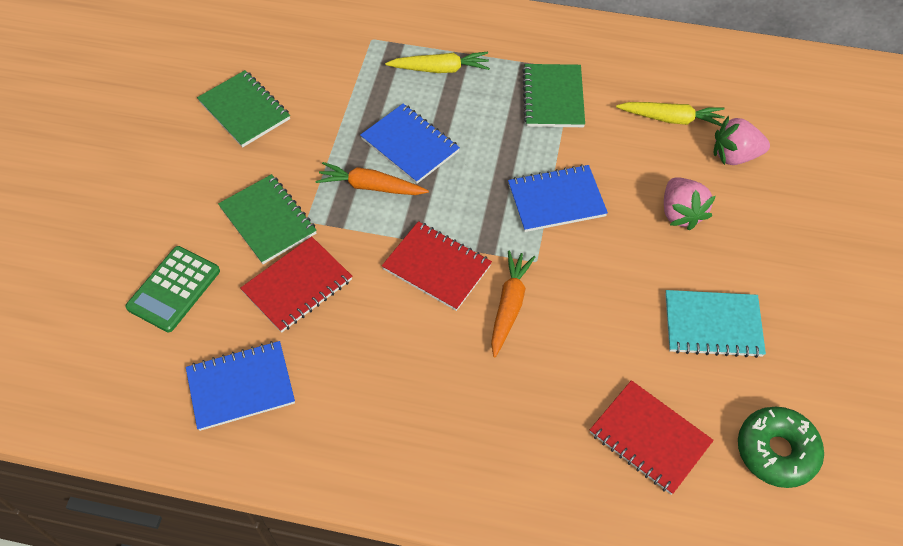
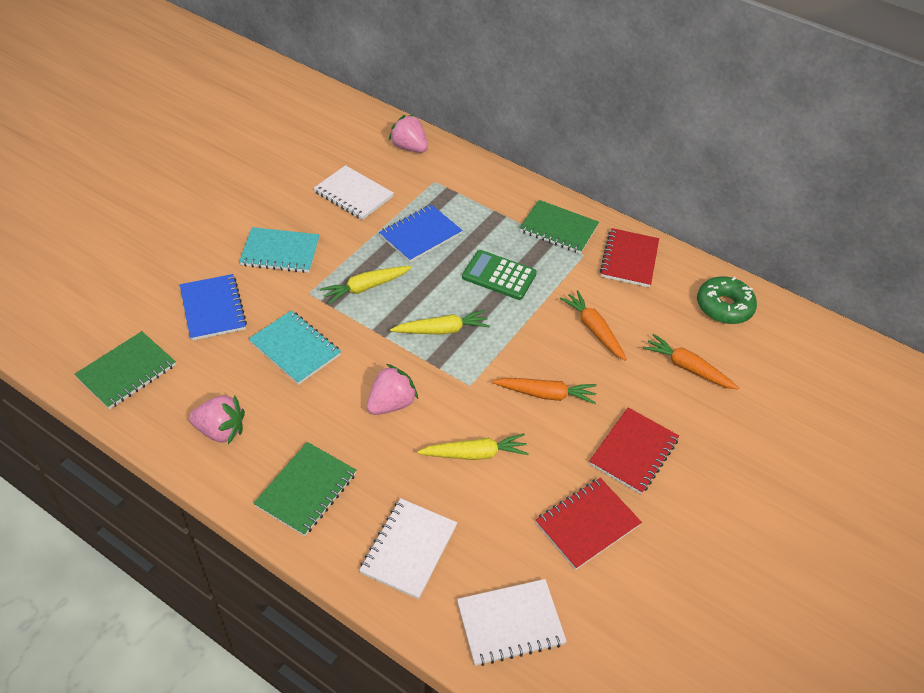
blue notebook: [186,341,295,431] [360,104,460,184] [508,164,608,232] = 3 -> [180,274,247,341] [379,204,463,262] = 2
orange carrot: [316,162,429,195] [491,250,535,358] = 2 -> [492,378,596,404] [560,290,627,361] [643,334,739,390] = 3
pink strawberry: [664,177,716,231] [714,116,770,165] = 2 -> [189,395,245,444] [367,364,418,415] [389,114,428,153] = 3
turquoise notebook: [665,290,766,358] = 1 -> [239,227,319,273] [249,310,341,385] = 2
white notebook: none = 0 -> [314,165,394,220] [359,498,457,599] [457,579,567,666] = 3
yellow carrot: [385,52,490,73] [616,102,725,126] = 2 -> [320,266,412,304] [390,310,490,335] [417,433,529,460] = 3

